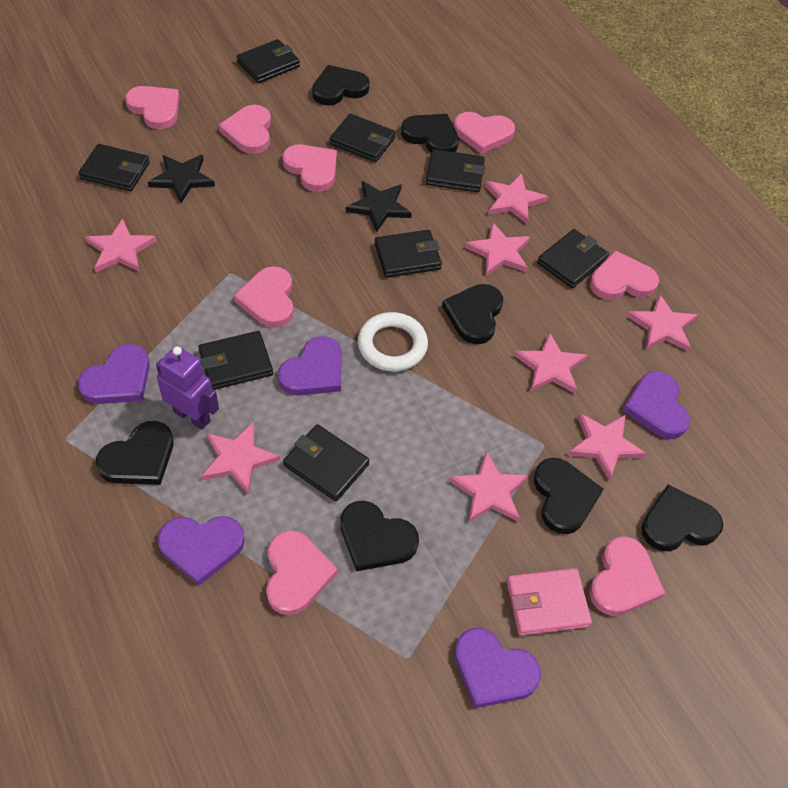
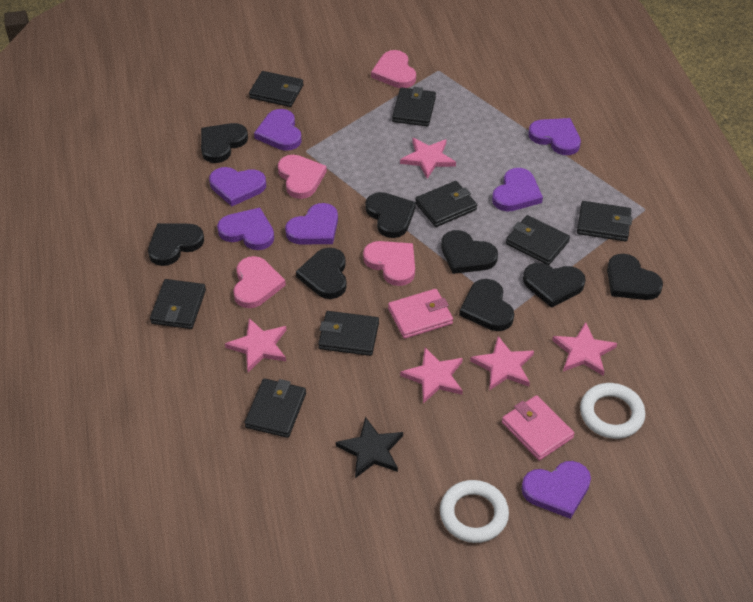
black heart: [96,421,173,485] [312,65,370,105] [340,501,419,571] [401,114,459,152] [442,284,503,344] [534,458,603,534] [641,485,723,551] = 7 -> [148,223,204,266] [201,123,248,163] [296,248,347,299] [365,192,416,238] [441,230,498,274] [459,279,514,331] [523,263,586,308] [607,254,663,300] = 8
black star: [148,155,215,203] [346,181,412,232] = 2 -> [336,417,403,478] = 1
pink heart: [125,86,180,130] [219,105,271,154] [234,266,294,328] [266,530,338,616] [283,144,337,192] [454,112,515,154] [589,536,665,616] [590,250,659,300] = 8 -> [233,256,286,308] [278,155,327,199] [363,241,415,286] [371,50,416,88] = 4
pink star: [85,219,156,272] [201,422,280,494] [449,451,529,523] [465,222,530,276] [485,173,548,224] [514,332,587,394] [568,413,646,481] [627,294,698,352] = 8 -> [225,318,286,372] [400,138,456,179] [400,347,463,403] [470,336,534,391] [552,322,617,376] = 5
pink wallet: [507,568,592,636] = 1 -> [388,289,453,339] [502,395,575,461] = 2
purple heart: [78,344,150,404] [158,516,245,585] [278,336,342,396] [454,628,541,708] [622,371,690,439] = 5 -> [209,167,266,206] [217,208,274,250] [254,109,302,151] [285,203,338,244] [492,168,543,211] [521,461,591,519] [529,118,581,155] = 7
purple robot: [156,346,219,430] = 1 -> none = 0
white ring: [358,312,428,372] = 1 -> [440,480,509,543] [580,383,645,439] = 2

